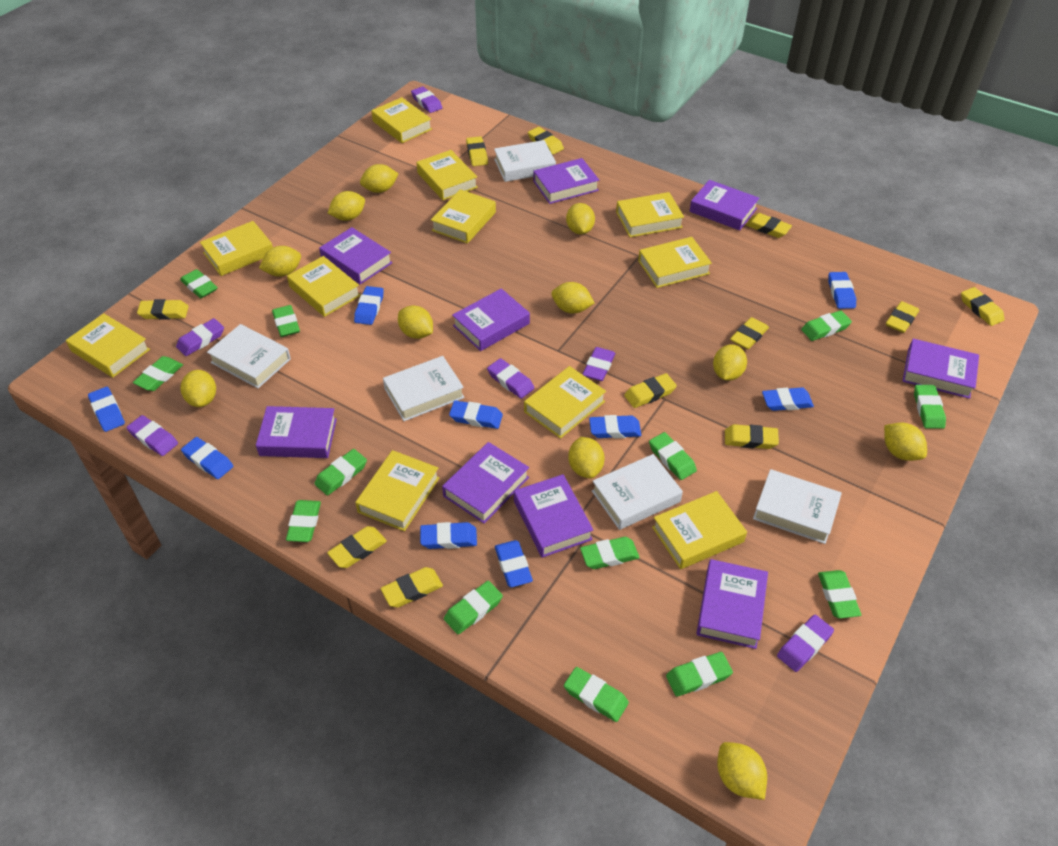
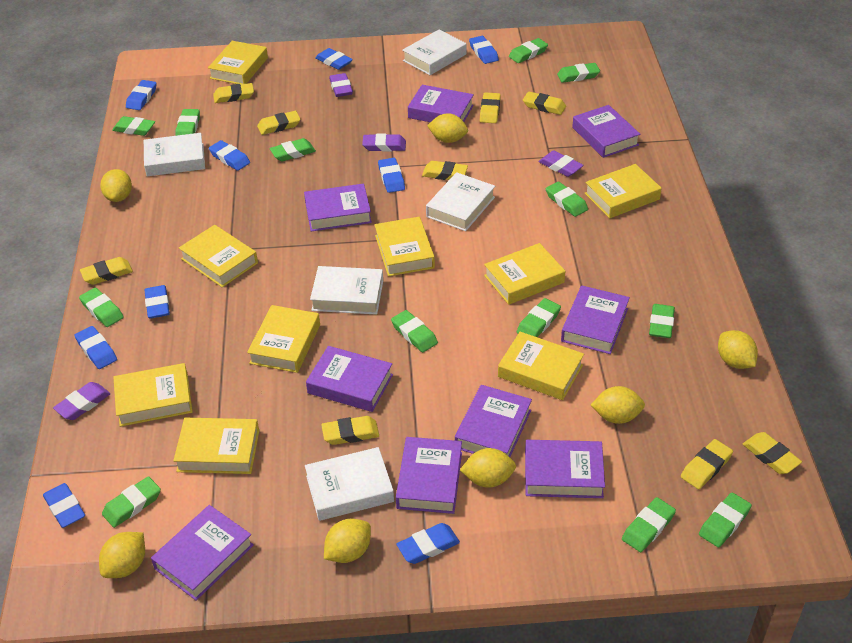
purple eraser: [126,415,178,456] [176,318,224,356] [411,86,442,113] [487,358,535,399] [582,347,615,381] [777,615,834,672] = 6 -> [53,382,111,420] [329,73,353,97] [362,133,406,152] [538,151,584,177] = 4
yellow book: [66,313,150,377] [200,221,273,276] [287,256,361,317] [355,450,440,531] [371,97,432,143] [416,150,478,200] [431,189,496,244] [524,366,606,439] [616,192,684,237] [638,237,712,288] [652,491,747,569] = 11 -> [113,363,192,427] [173,418,259,474] [179,225,258,287] [208,41,268,84] [247,305,320,373] [374,217,435,277] [484,243,565,305] [498,332,584,400] [584,164,662,218] = 9
yellow eraser: [137,299,189,320] [327,526,387,568] [381,567,443,608] [466,136,488,166] [528,127,564,155] [624,373,677,408] [725,424,779,449] [730,317,769,349] [746,213,792,238] [886,301,919,333] [961,287,1005,326] = 11 -> [80,257,133,285] [213,83,254,103] [257,111,301,135] [321,416,379,445] [422,161,468,180] [480,92,501,123] [523,92,566,115] [681,439,733,489] [743,432,802,474] = 9
yellow lemon: [181,370,216,407] [259,246,301,277] [328,191,365,221] [360,164,399,193] [398,305,433,339] [551,282,594,313] [566,203,595,234] [568,437,605,478] [713,344,747,381] [717,742,767,800] [884,423,927,461] = 11 -> [99,532,145,578] [100,169,132,202] [324,519,371,563] [427,113,468,143] [460,448,516,488] [591,386,645,424] [718,330,758,369] = 7

